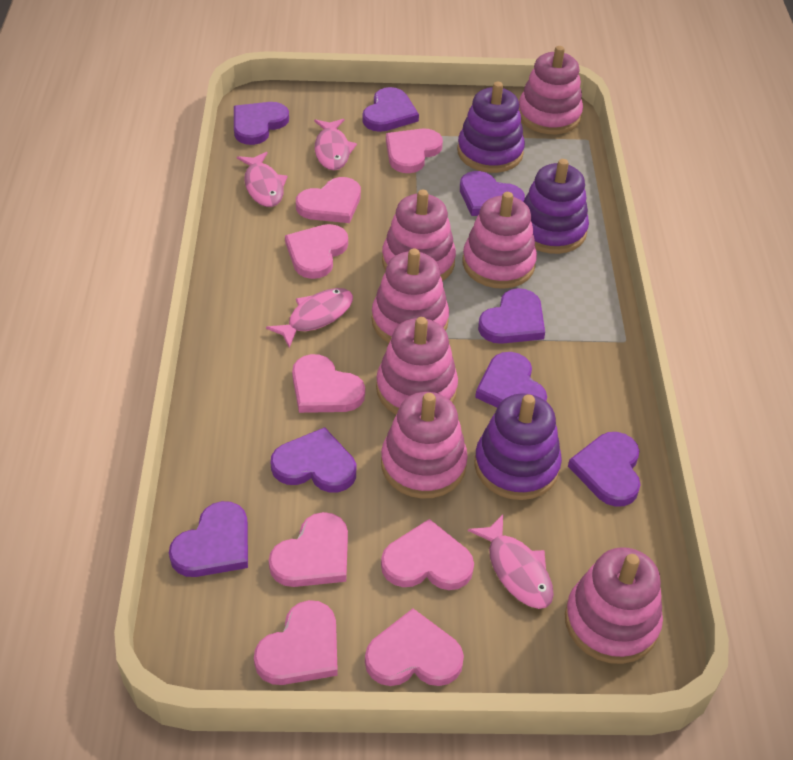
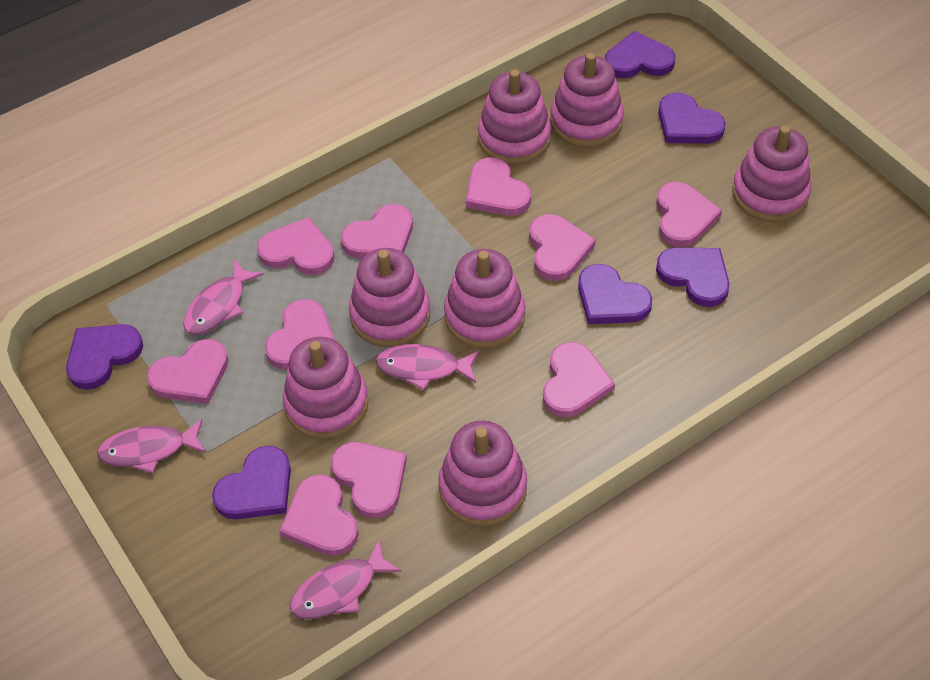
pink heart: [254,600,338,685] [269,512,348,587] [285,224,348,279] [292,354,365,413] [296,177,361,223] [365,608,464,686] [381,519,474,590] [386,129,443,173] = 8 -> [147,339,229,404] [257,217,335,275] [265,299,335,370] [279,474,359,556] [331,442,407,518] [341,204,413,259] [466,157,531,216] [529,214,596,281] [543,342,615,417] [656,182,722,247] = 10
purple heart: [169,501,248,577] [234,102,289,145] [271,427,356,492] [362,87,419,132] [460,171,525,216] [475,352,547,408] [478,288,545,344] [568,432,641,507] = 8 -> [66,324,143,390] [212,446,291,519] [578,264,652,324] [605,31,675,78] [656,247,729,307] [658,92,726,144] = 6
purple stacking toy: [457,82,525,173] [474,393,562,500] [524,159,589,254] = 3 -> none = 0

